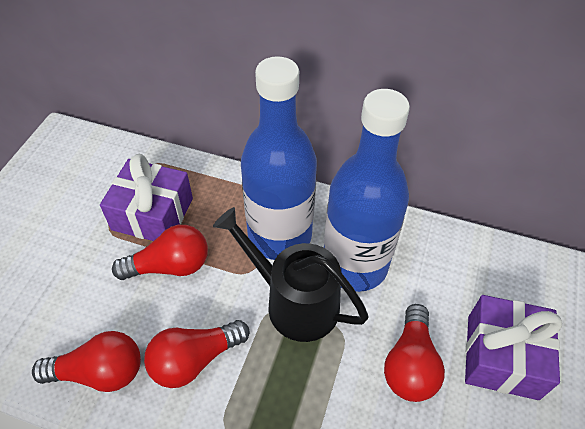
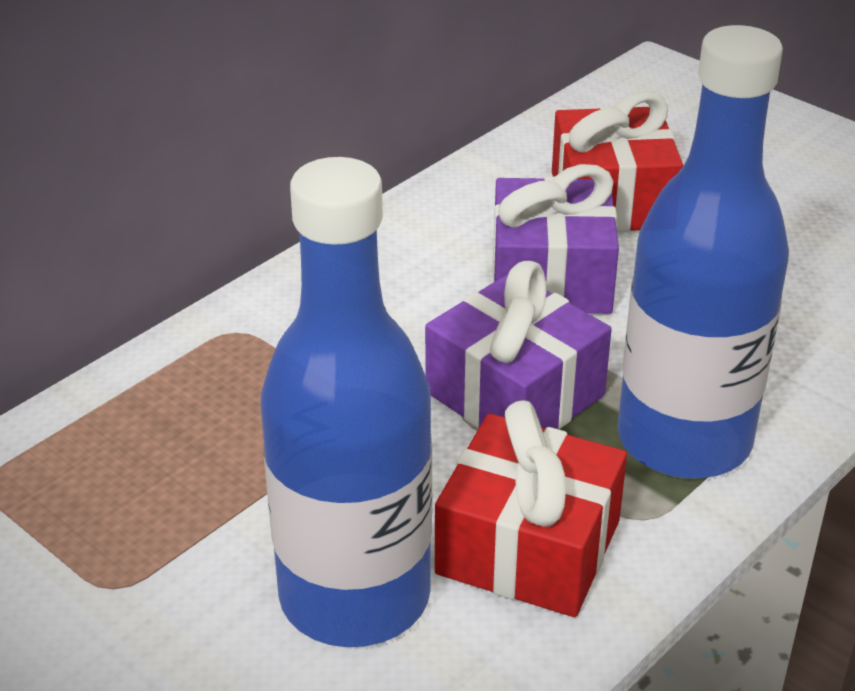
black watering can: [213,207,369,342] = 1 -> none = 0
red gift: none = 0 -> [435,400,627,617] [552,91,683,232] = 2
red light bulb: [32,331,141,392] [112,225,208,280] [144,320,249,388] [384,304,445,402] = 4 -> none = 0

